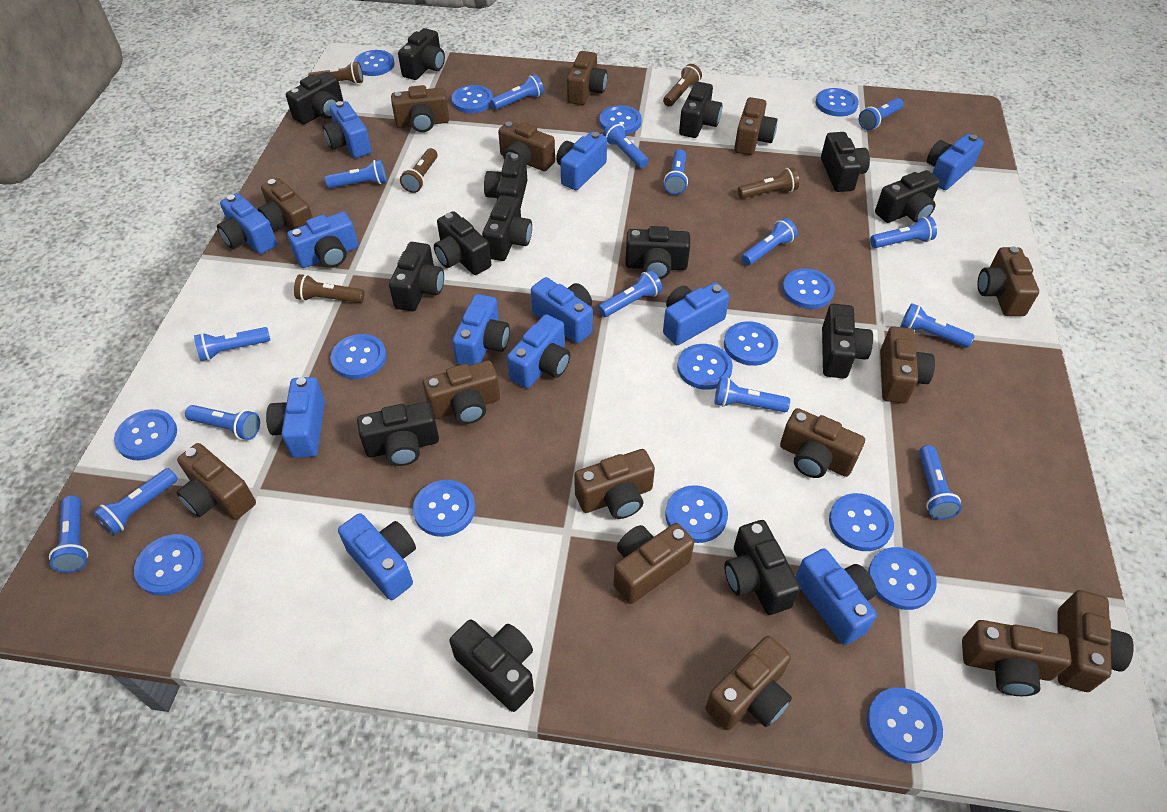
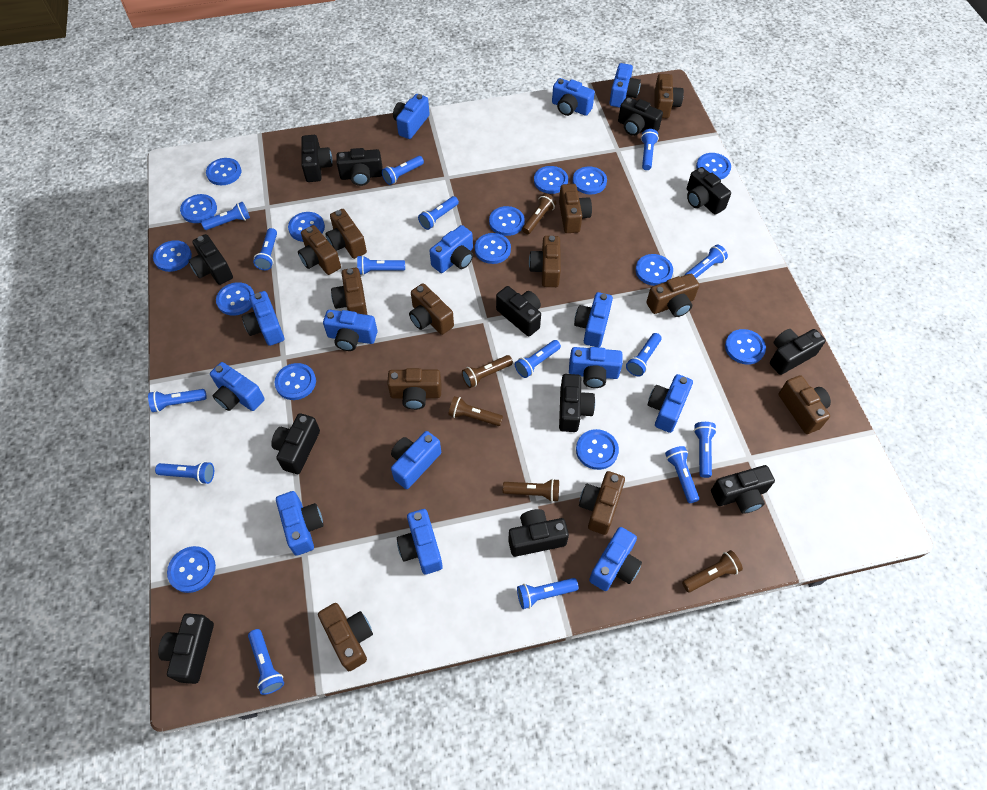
black camera: [286,72,343,125] [357,402,439,466] [389,242,444,311] [398,28,445,80] [434,211,491,275] [449,619,534,712] [482,195,532,261] [484,154,527,209] [625,226,690,279] [679,82,722,138] [724,520,801,615] [821,132,870,192] [822,304,873,378] [875,170,940,223] = 14 -> [158,613,214,684] [188,234,233,285] [271,413,320,474] [301,135,332,182] [336,148,383,186] [496,286,541,336] [508,509,569,557] [559,374,595,432] [618,97,663,136] [687,167,731,215] [711,465,775,514] [770,329,826,375] = 12
blue camera: [217,193,277,254] [266,377,325,458] [287,212,358,268] [323,101,372,158] [338,513,416,600] [452,294,510,365] [507,314,570,388] [531,277,593,344] [556,132,607,190] [663,282,730,345] [795,548,877,645] [927,134,984,190] = 12 -> [210,362,265,411] [242,291,284,346] [276,491,323,556] [323,310,378,351] [391,431,441,489] [393,94,430,139] [397,509,443,575] [430,225,473,273] [552,78,595,116] [569,347,623,388] [574,292,613,347] [589,527,642,591] [609,63,641,108] [648,374,693,433] = 14
brown camera: [176,443,256,520] [258,178,313,232] [391,85,449,132] [423,360,500,424] [498,121,555,171] [567,51,607,105] [574,449,655,519] [613,523,694,604] [705,636,792,730] [734,97,777,155] [780,408,865,478] [880,326,935,403] [962,620,1072,696] [978,247,1039,316] [1058,590,1134,692] = 15 -> [298,225,341,275] [318,603,373,671] [325,209,367,259] [331,267,367,315] [387,368,442,410] [409,283,454,335] [529,236,561,287] [559,184,592,233] [579,471,625,535] [646,274,699,317] [654,74,684,118] [779,375,831,434] = 12

